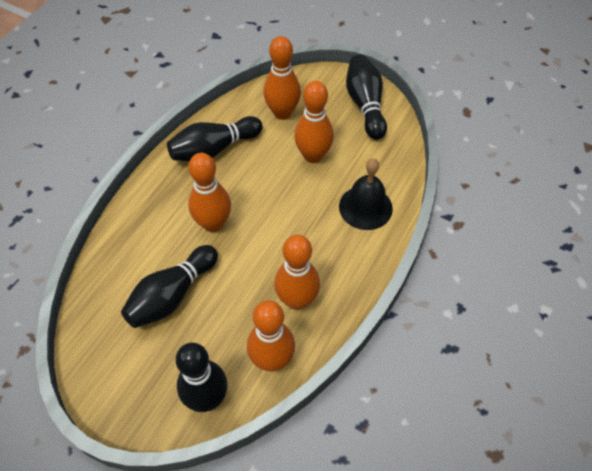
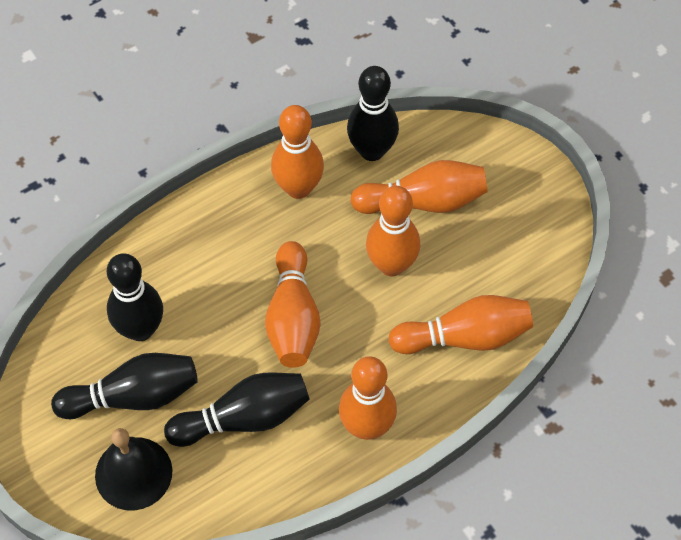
orange bowling pin: [188,153,231,232] [247,300,295,372] [263,36,301,120] [274,235,320,310] [294,81,334,163] = 5 -> [265,241,320,368] [271,105,324,199] [339,356,397,440] [350,160,488,214] [366,186,420,276] [389,295,533,354] = 6

